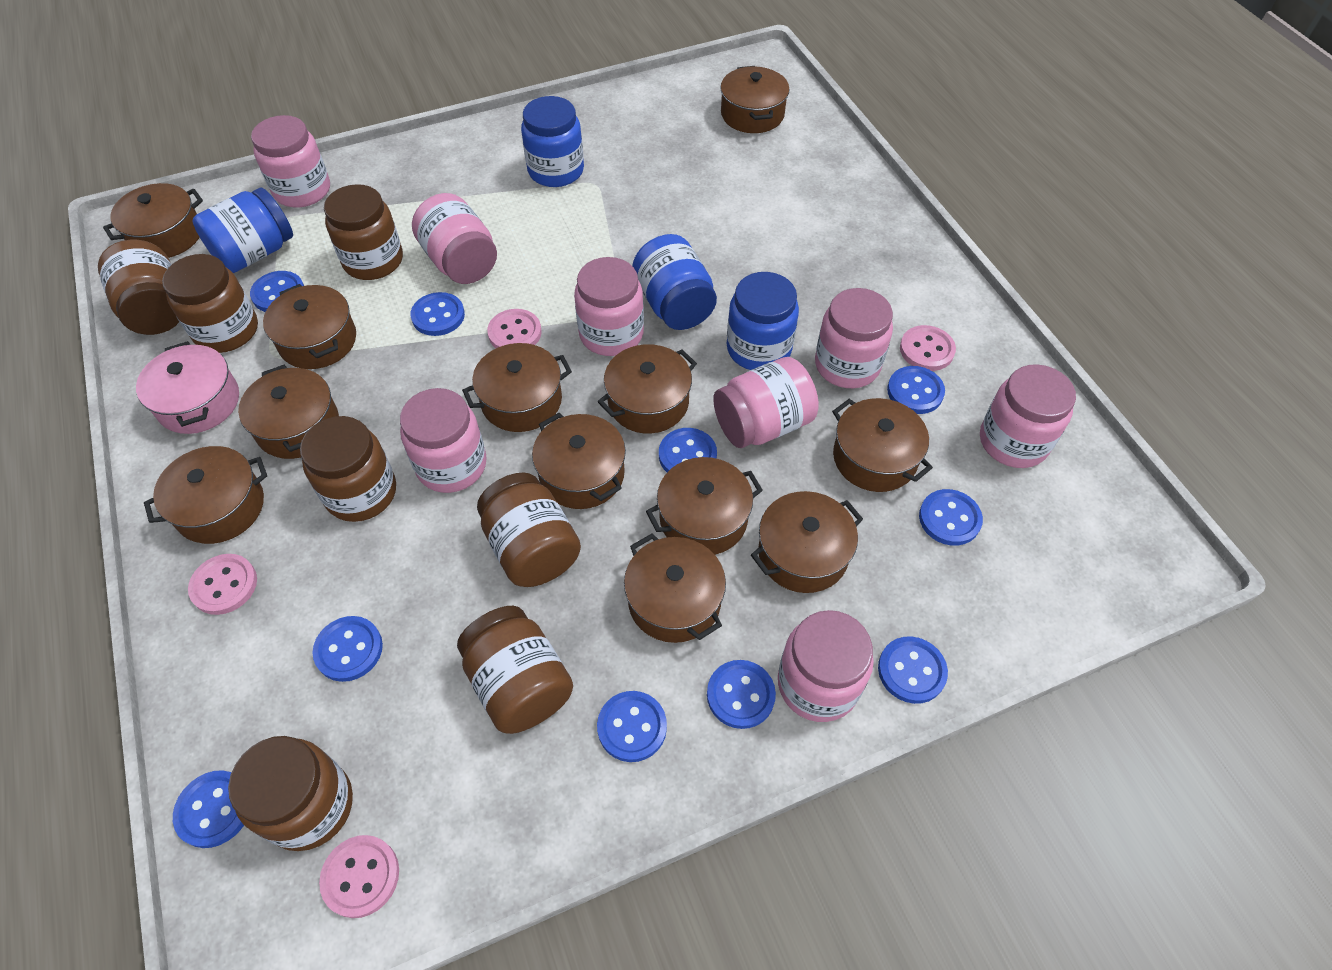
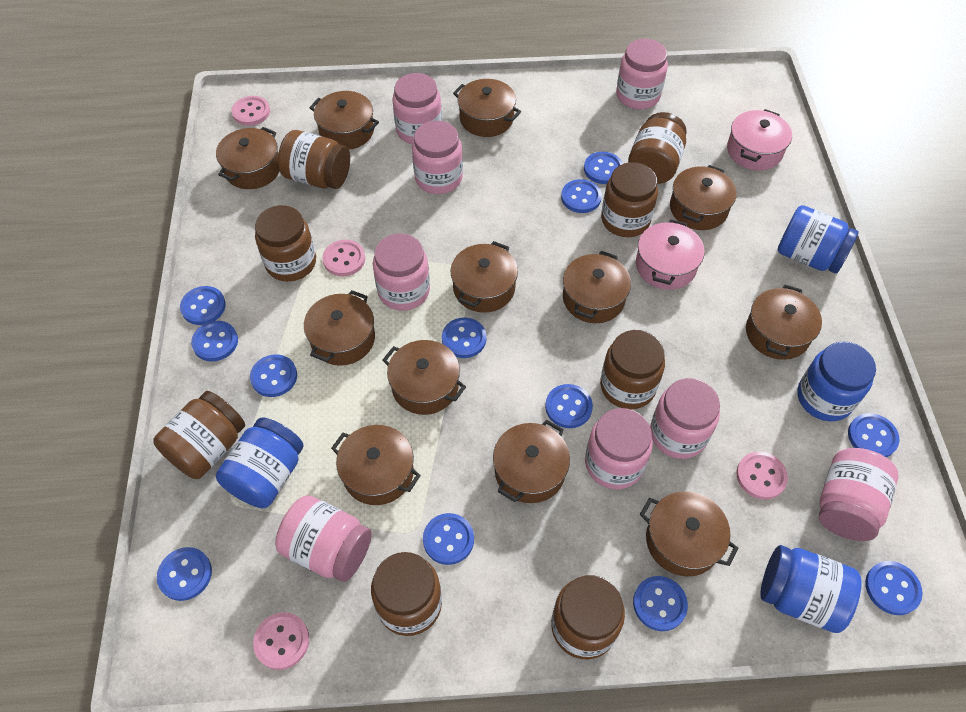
blue button: [173,770,244,848] [250,271,304,312] [312,616,383,682] [410,292,465,336] [597,691,667,762] [659,428,717,472] [707,660,776,729] [878,636,948,704] [887,366,945,414] [919,489,983,546] = 10 -> [157,547,212,601] [180,286,226,325] [191,321,238,362] [250,354,297,397] [423,513,474,565] [442,318,486,358] [545,384,593,428] [561,179,602,213] [584,152,623,184] [633,576,688,631] [848,413,899,458] [865,561,923,615] = 12
brown jar: [98,240,179,335] [162,254,258,353] [228,736,353,851] [300,416,396,522] [324,184,403,280] [457,606,573,734] [477,473,581,587] = 7 -> [153,391,245,479] [255,205,316,282] [278,130,350,189] [371,552,442,636] [551,575,625,659] [600,330,665,409] [601,162,658,237] [628,112,687,184] = 8
pink pot: [136,341,239,434] = 1 -> [636,219,705,290] [727,109,792,170] = 2

